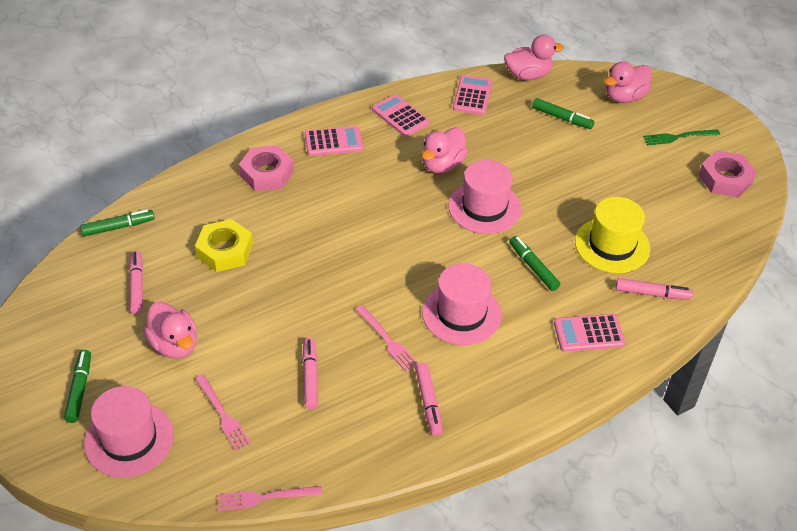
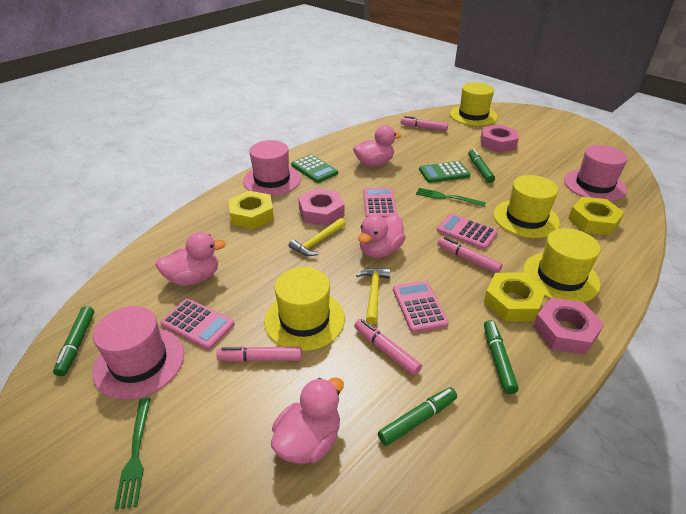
green calculator: none = 0 -> [291,154,338,183] [419,161,470,183] = 2
green fork: [643,129,720,146] = 1 -> [114,398,151,510] [416,188,486,207] = 2
pink fork: [195,375,251,451] [218,486,322,511] [355,305,419,372] = 3 -> none = 0
pink nut: [239,145,294,191] [699,151,757,198] = 2 -> [298,188,345,226] [481,124,519,153] [533,297,604,355] = 3
yellow hammer: none = 0 -> [289,218,346,256] [356,268,390,324] = 2
yellow hat: [575,197,650,273] = 1 -> [264,267,345,351] [450,82,498,126] [494,175,560,238] [523,228,600,302] = 4
yellow nut: [195,219,253,272] = 1 -> [229,191,274,229] [484,272,546,321] [568,197,624,235] = 3

